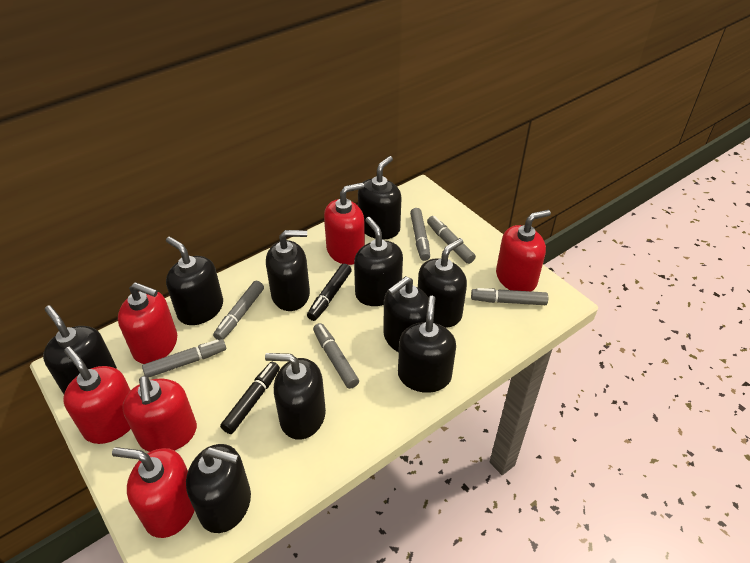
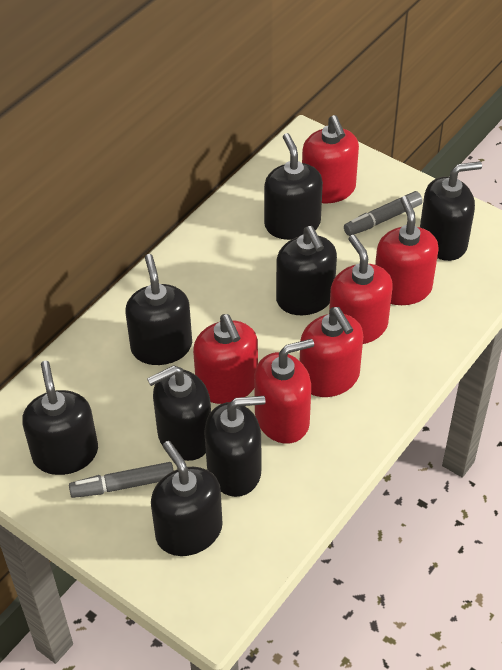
black marker: [220,362,280,434] [307,264,352,321] = 2 -> none = 0
black soap dispenser: [43,305,117,394] [166,237,223,325] [186,444,251,533] [265,353,326,440] [266,230,310,311] [354,217,403,306] [358,156,402,239] [383,276,428,352] [398,296,456,393] [418,238,467,328] = 10 -> [22,361,98,475] [125,254,192,365] [147,365,211,461] [151,441,223,556] [204,396,265,497] [264,133,323,240] [276,226,337,315] [420,161,482,261] = 8
grey marker: [142,339,226,378] [213,281,264,340] [313,323,359,389] [410,208,430,261] [427,216,476,264] [471,288,548,305] = 6 -> [69,462,174,498] [344,191,423,236] = 2

